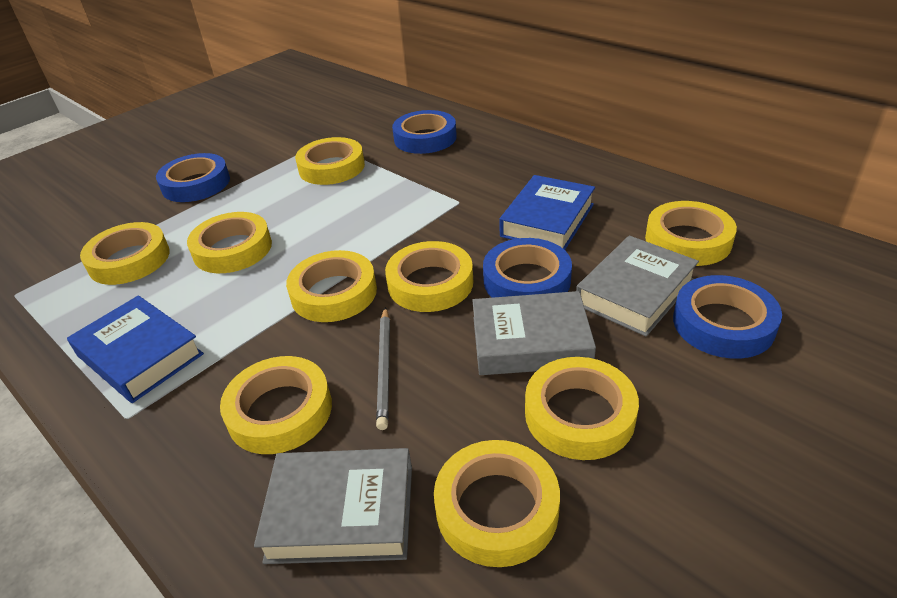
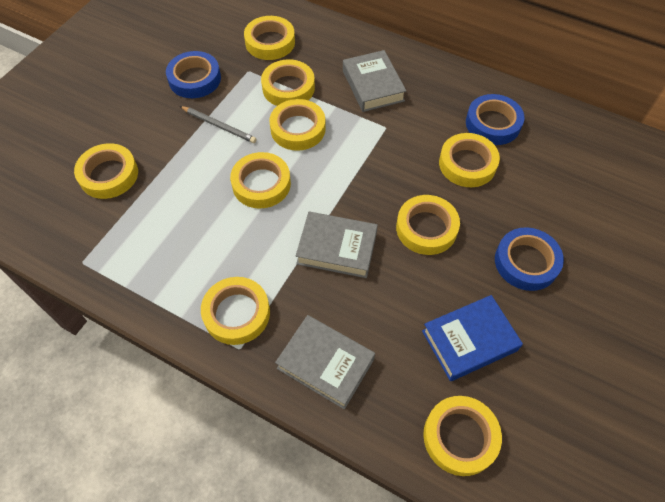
blue book: [67,295,204,403] [499,175,595,250] = 2 -> [422,295,523,381] = 1
blue tape: [156,153,230,202] [392,110,457,154] [483,238,572,298] [673,275,782,358] = 4 -> [166,51,221,98] [466,94,524,145] [495,227,564,291] = 3

